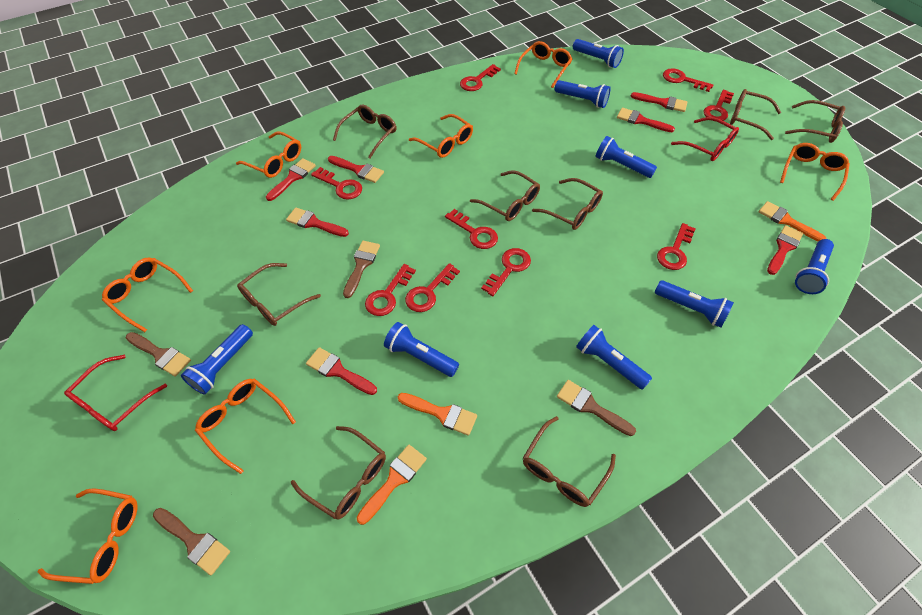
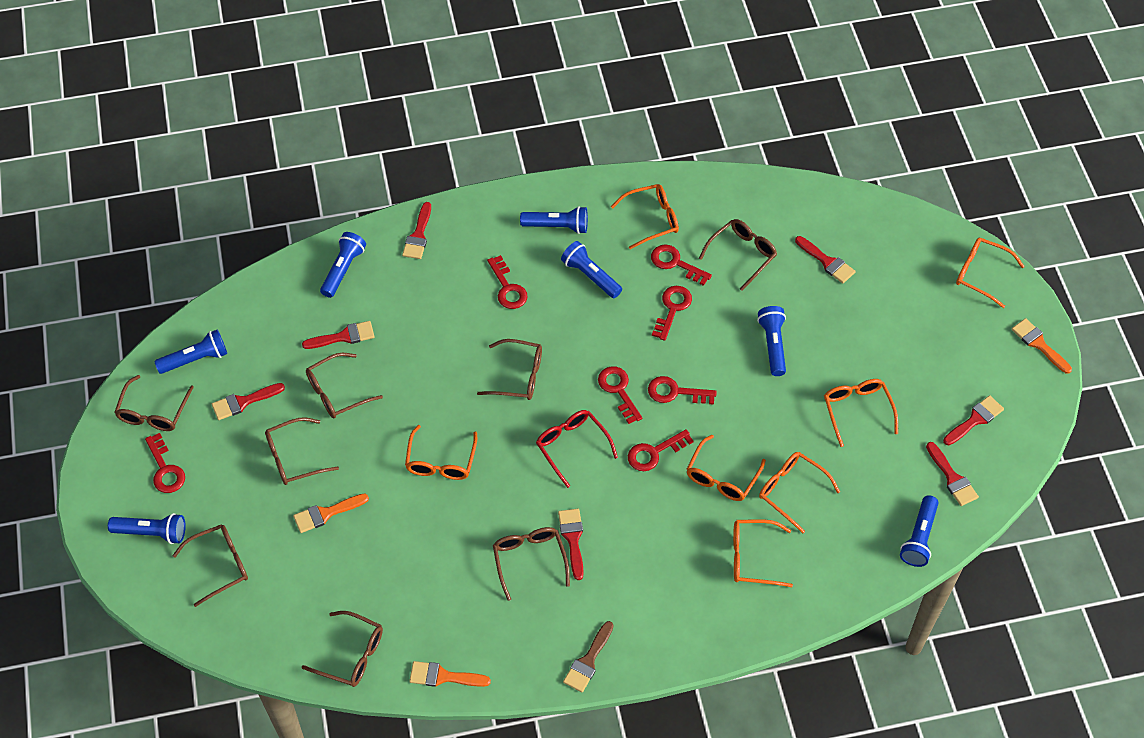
blue flashlight: [181,324,253,394] [384,322,459,377] [555,80,611,108] [573,39,624,68] [576,325,652,390] [595,136,657,178] [655,280,734,328] [795,239,834,294] = 8 -> [108,513,186,544] [154,330,227,374] [320,232,366,298] [520,206,588,234] [561,241,622,298] [757,306,786,376] [900,495,939,567] = 7
brown brush: [126,332,191,377] [153,508,230,575] [343,241,380,298] [557,380,636,436] = 4 -> [563,621,614,692] = 1
red glasses: [64,355,167,431] [671,117,739,161] = 2 -> [536,410,618,488] = 1
red key: [311,167,362,200] [365,264,416,316] [405,263,460,312] [445,209,498,249] [460,64,501,91] [481,248,531,296] [657,223,696,270] [663,68,713,92] [704,90,734,121] = 9 -> [145,433,185,493] [487,255,528,309] [598,366,642,424] [628,429,694,471] [648,376,717,405] [651,245,712,286] [652,286,692,341] = 7

